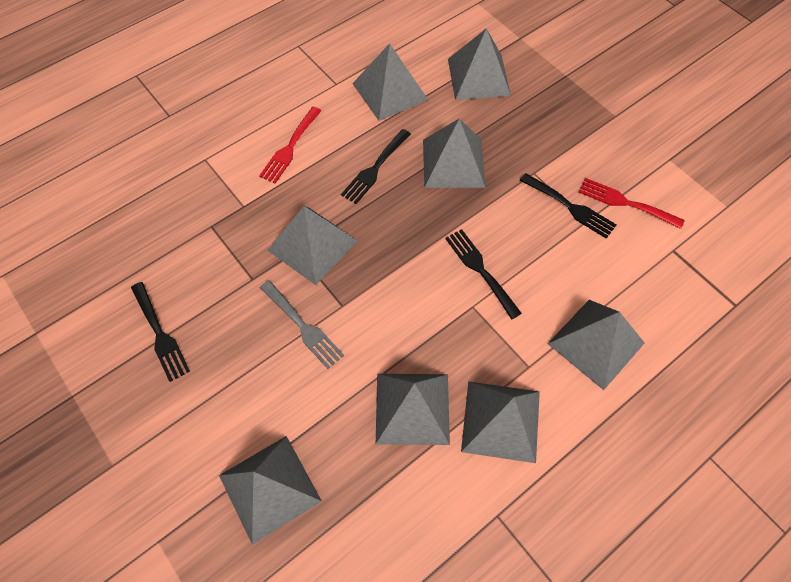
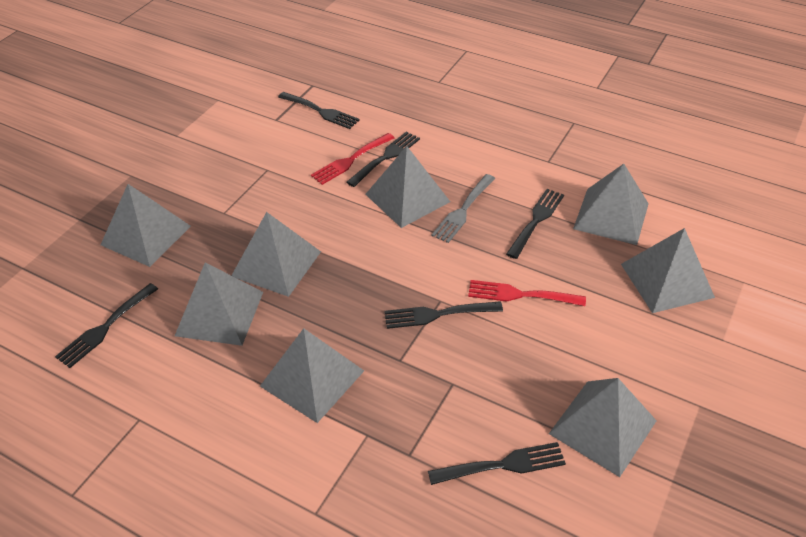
black fork: [131,282,190,382] [341,129,411,204] [445,229,522,319] [520,173,616,239] = 4 -> [55,283,158,368] [278,92,360,129] [346,131,420,187] [384,301,503,329] [428,442,566,485] [506,189,564,259] = 6

